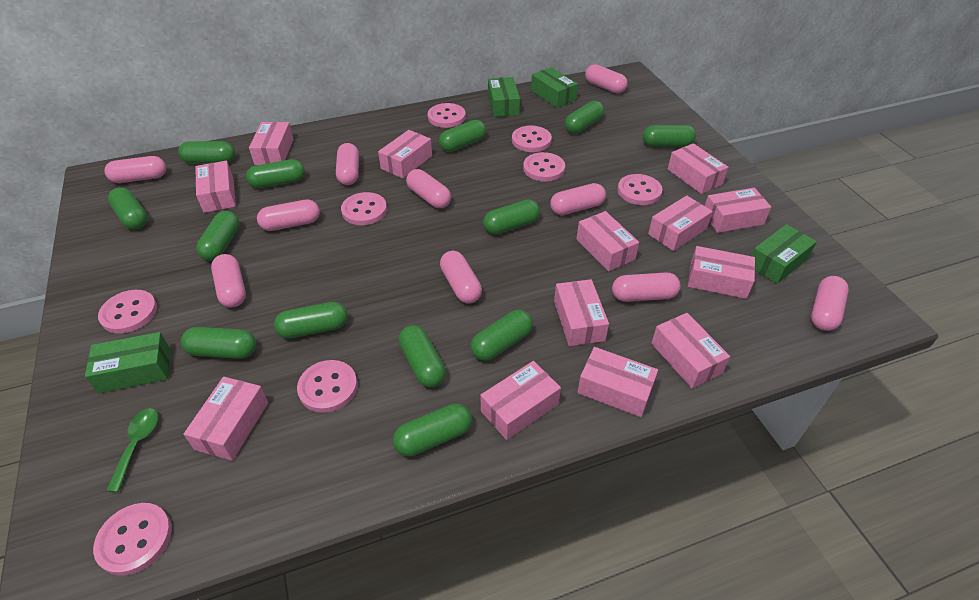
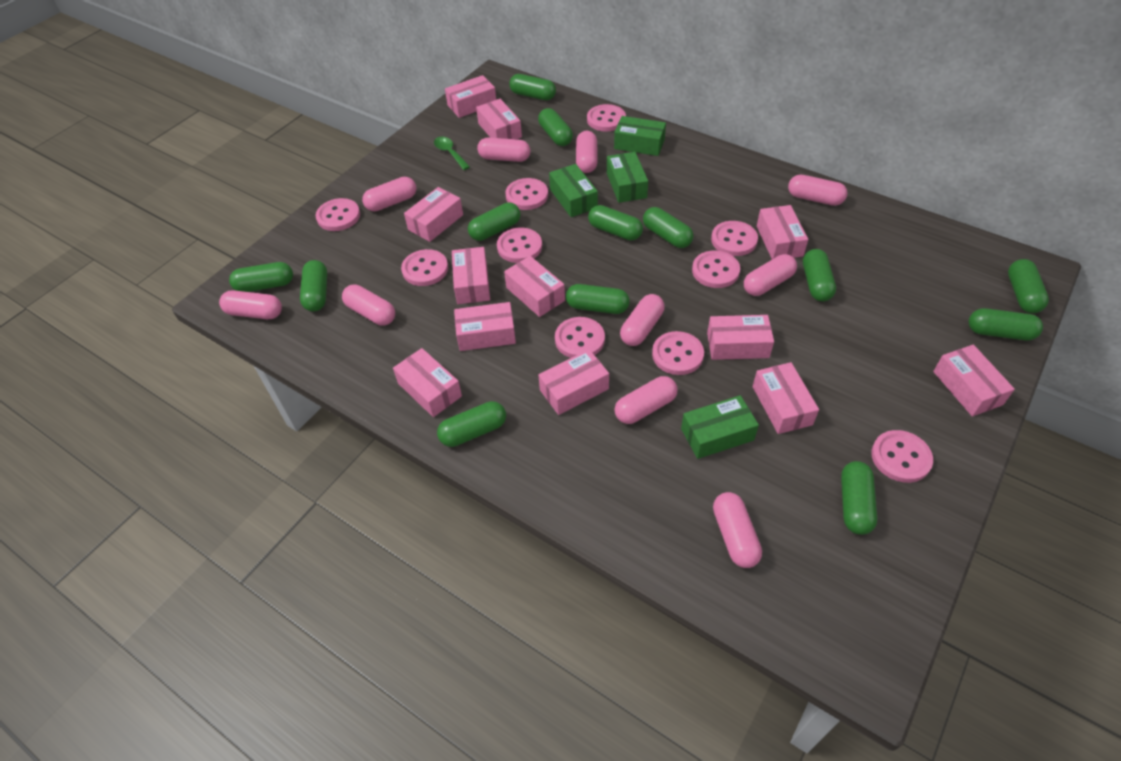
pink box: [184,377,268,461] [195,161,236,213] [249,122,294,165] [378,130,432,179] [480,361,561,440] [554,279,609,346] [577,211,639,271] [577,347,658,417] [648,196,713,251] [651,313,730,388] [668,143,728,194] [688,246,755,299] [705,188,771,233] = 13 -> [393,348,462,417] [404,187,463,242] [445,75,496,118] [452,247,490,304] [454,302,516,351] [476,99,522,139] [504,256,565,317] [538,349,609,415] [707,315,774,360] [752,362,819,434] [757,205,808,259] [933,345,1015,417] = 12
pink button: [93,503,172,576] [98,290,157,334] [297,360,357,413] [341,192,387,225] [428,103,466,128] [512,126,552,152] [523,152,565,182] [617,174,663,205] = 8 -> [316,198,360,231] [401,249,448,286] [497,228,542,263] [505,178,548,210] [555,317,605,358] [587,104,626,132] [652,331,704,375] [692,251,740,288] [711,221,758,256] [871,430,933,483] = 10

